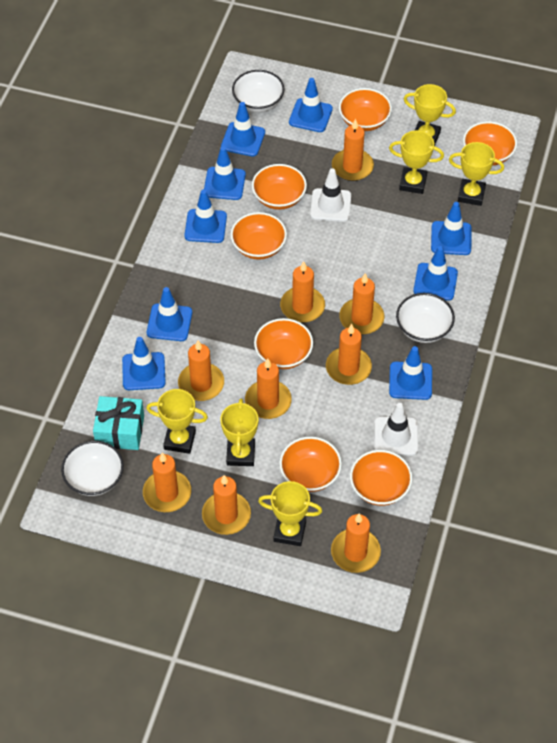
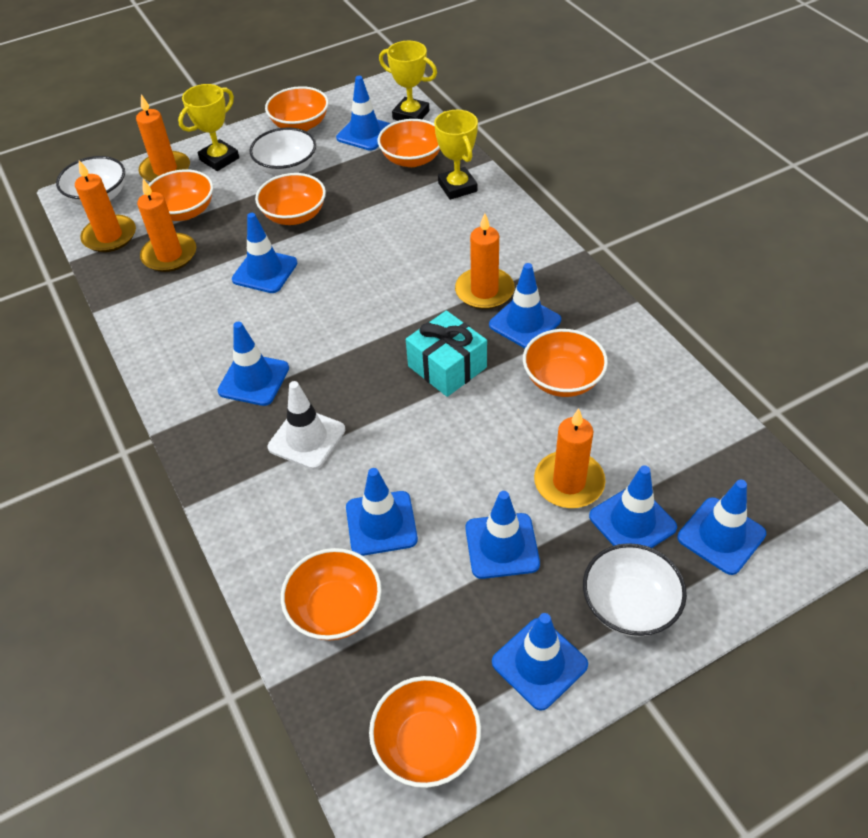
orange candle: [143,452,191,512] [178,341,224,401] [202,475,251,535] [245,358,292,419] [280,261,325,323] [326,324,372,385] [331,513,381,573] [332,119,374,181] [339,273,384,334] = 9 -> [75,160,136,252] [136,94,190,182] [137,179,196,272] [455,213,515,309] [534,408,606,508] = 5
white traffic cone: [310,168,351,222] [374,403,418,456] = 2 -> [268,381,345,470] = 1
yellow trophy: [146,389,208,454] [220,398,259,466] [258,481,322,546] [389,130,444,194] [404,84,456,146] [449,142,504,206] = 6 -> [178,84,239,171] [379,41,437,121] [434,110,478,200] = 3

